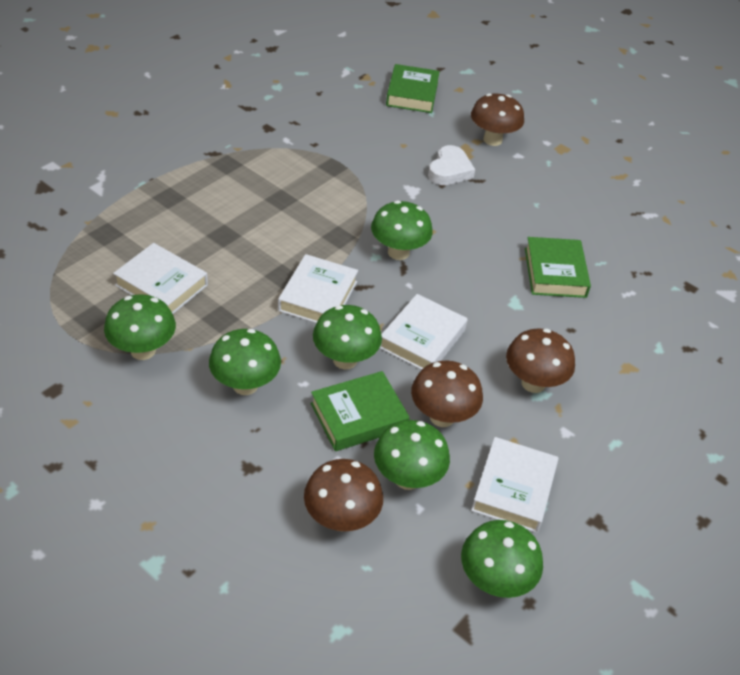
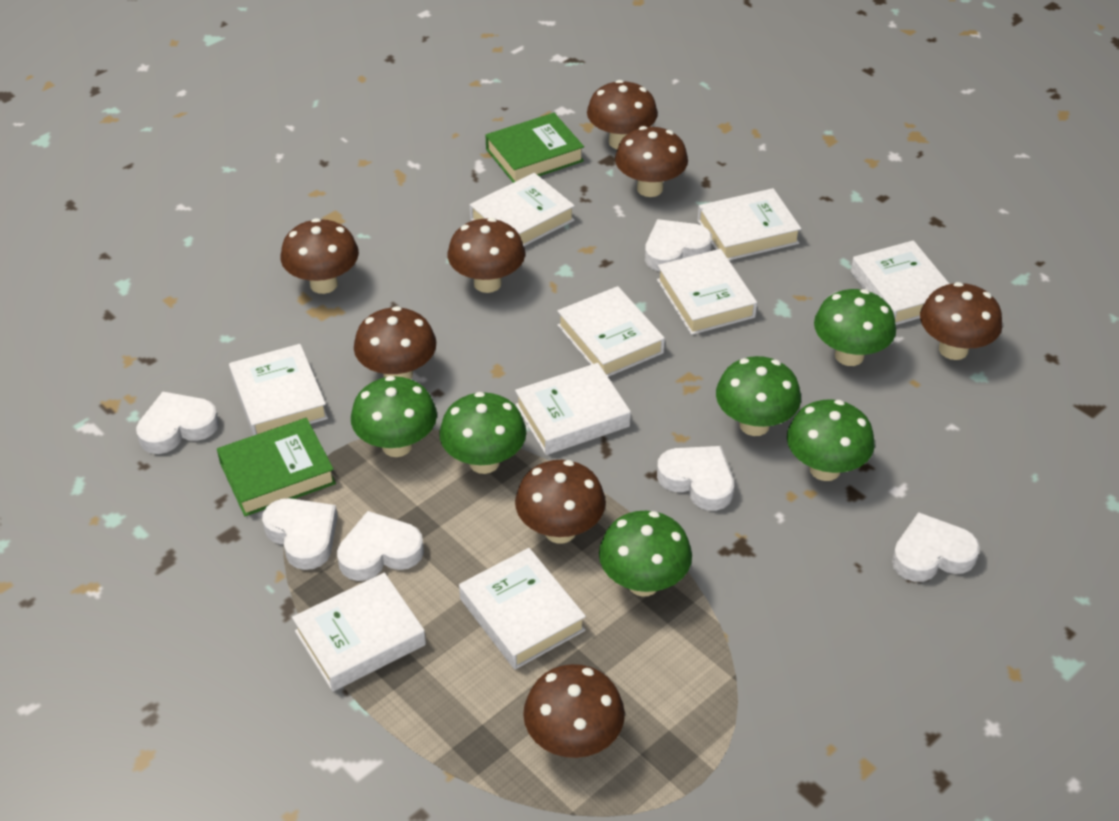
brown mushroom: [304,459,383,531] [411,361,483,427] [471,93,524,146] [506,328,575,393] = 4 -> [281,218,359,294] [354,306,436,379] [447,218,525,293] [515,460,606,544] [523,664,625,758] [587,80,658,149] [615,126,688,197] [920,282,1002,360] = 8
green book: [311,371,409,451] [386,64,440,113] [525,237,591,298] = 3 -> [217,418,336,516] [485,113,584,183] = 2
white book: [113,243,208,314] [278,254,358,323] [380,294,468,370] [471,437,559,533] = 4 -> [229,344,328,436] [292,572,426,692] [459,548,586,669] [470,173,575,246] [515,363,631,455] [558,286,665,377] [657,249,757,335] [698,188,801,260] [851,240,949,325] = 9
white heart: [428,145,475,185] = 1 -> [136,392,219,454] [262,498,338,570] [337,511,424,581] [645,219,712,272] [657,446,734,511] [892,512,980,582] = 6

